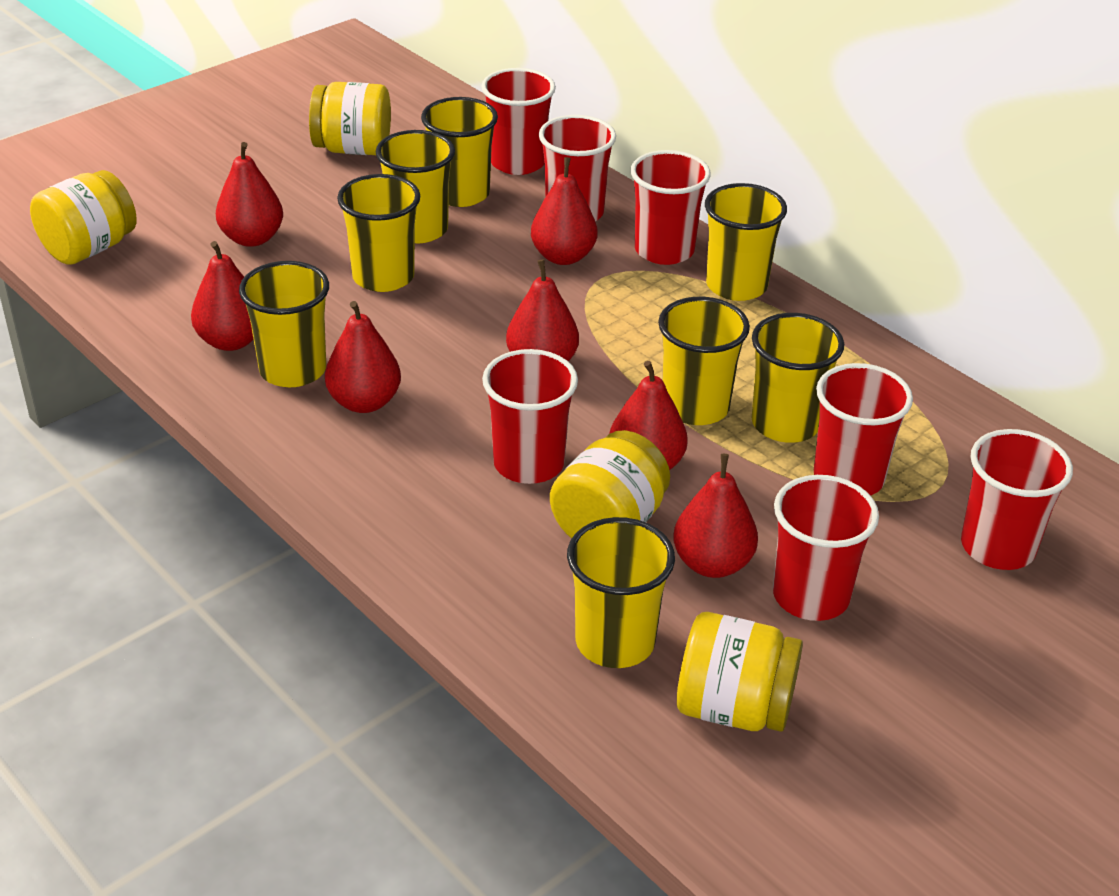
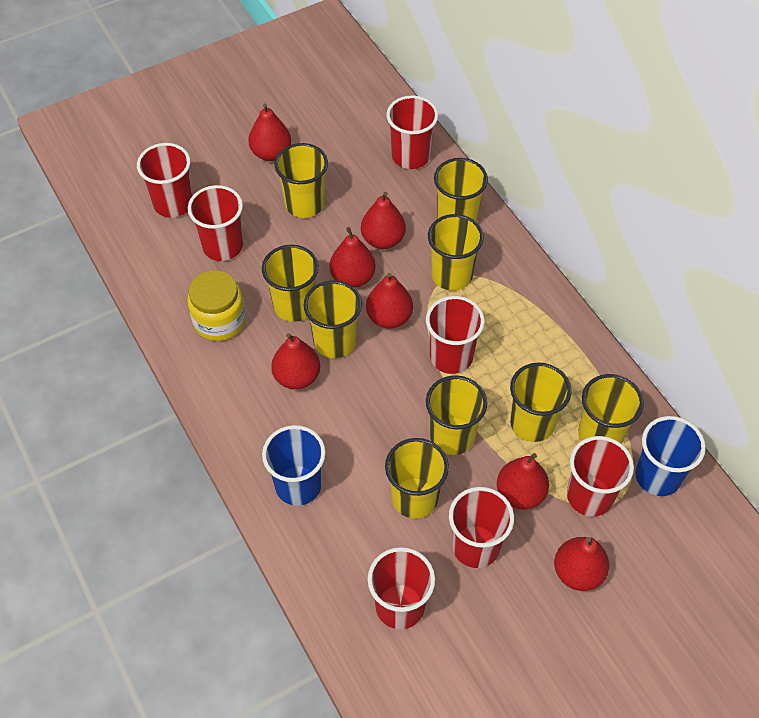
blue cup: none = 0 -> [262,425,326,506] [635,416,706,496] = 2
yellow cup: [239,261,329,387] [337,174,420,292] [376,130,455,243] [421,97,498,207] [567,517,675,668] [658,297,750,425] [705,183,787,301] [752,313,844,443] = 8 -> [262,245,319,322] [275,143,328,218] [304,280,362,358] [385,438,449,519] [426,375,487,455] [428,214,484,291] [434,158,488,222] [510,362,571,442] [578,374,644,444] = 9
yellow jar: [30,170,137,265] [309,82,391,155] [550,430,670,539] [677,612,803,732] = 4 -> [187,270,246,341] = 1

